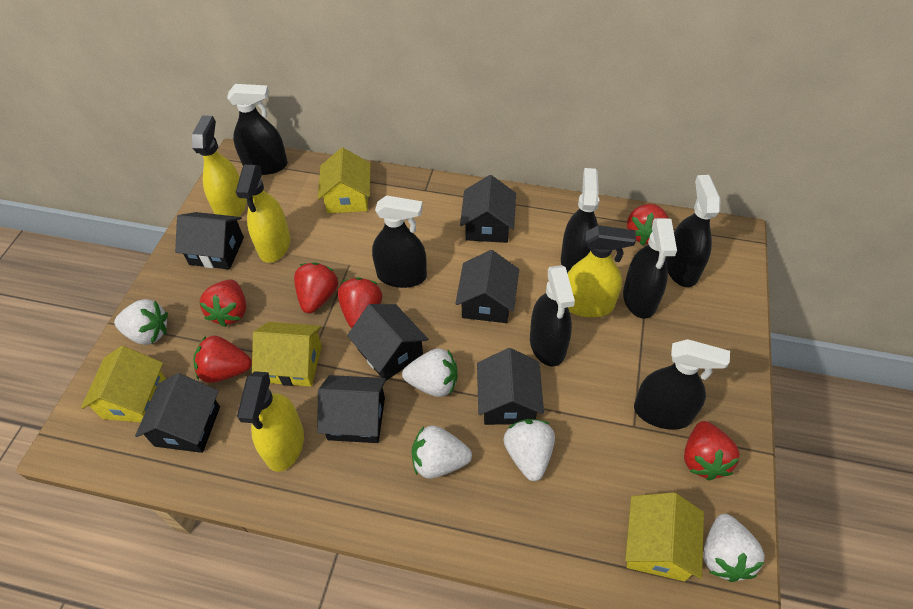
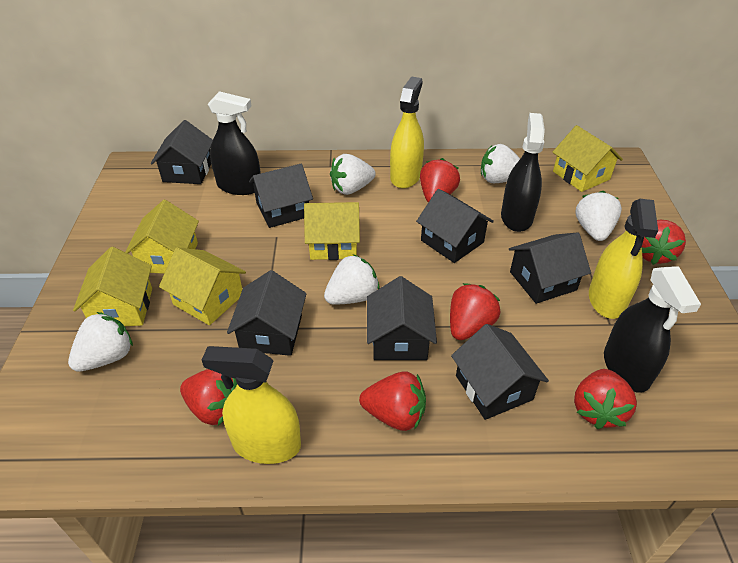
black spray bottle: [227,84,288,175] [372,195,427,288] [530,265,575,366] [561,168,599,273] [623,218,677,319] [634,339,730,430] [666,175,721,287] = 7 -> [208,91,261,195] [501,113,545,232] [604,266,701,393] = 3
yellow house: [81,346,166,423] [252,322,322,387] [318,148,371,213] [625,492,704,581] = 4 -> [73,247,152,326] [125,200,199,274] [159,247,246,325] [304,202,360,260] [552,125,623,192] = 5
yellow spray bottle: [192,116,247,217] [236,165,290,263] [237,371,304,472] [567,225,636,317] = 4 -> [202,346,301,464] [390,76,424,188] [589,199,658,319] = 3

